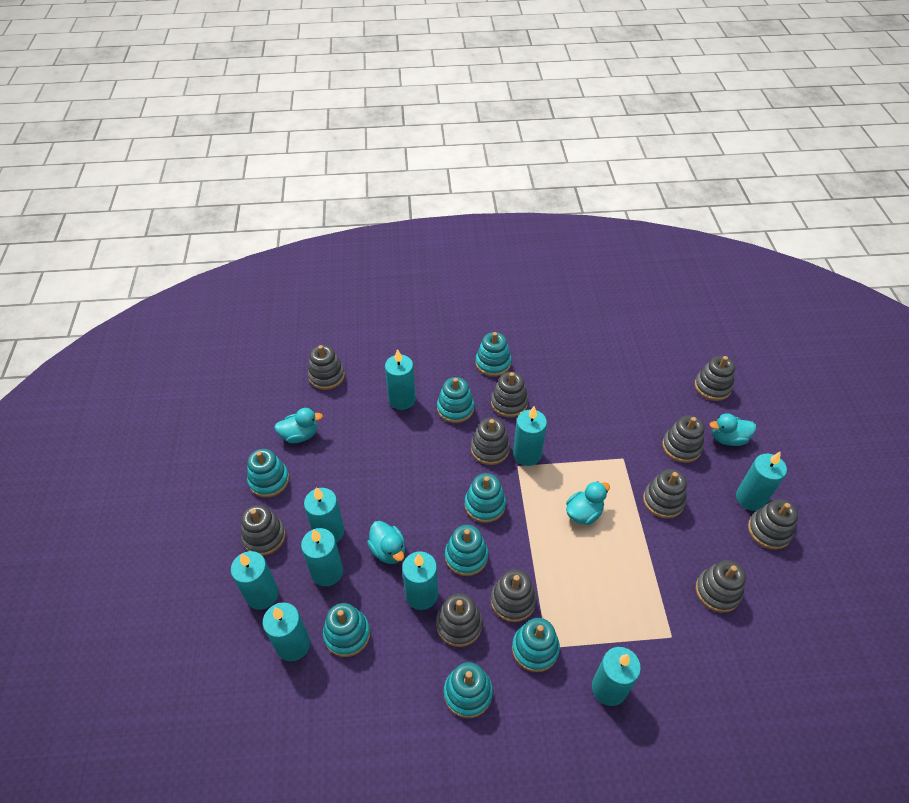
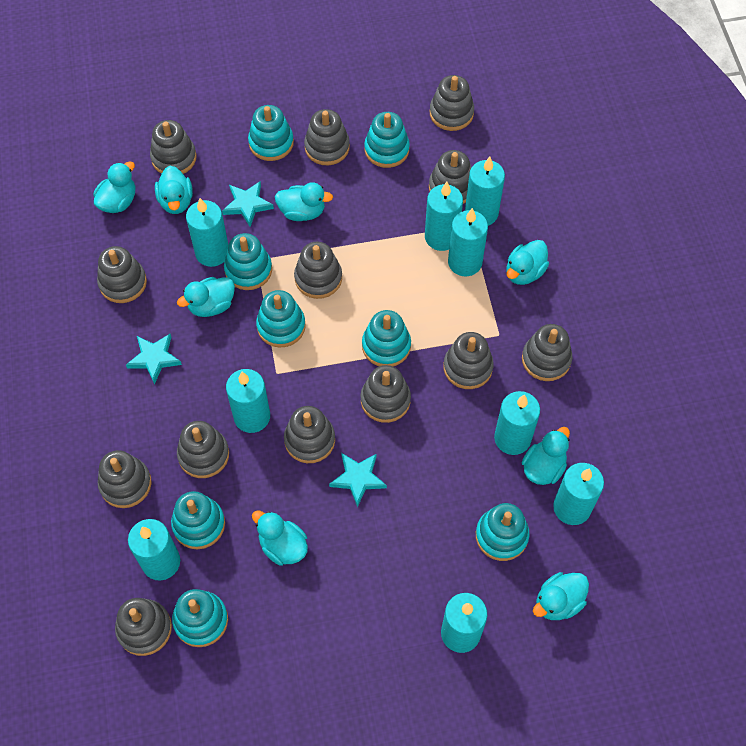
grey stacking toy: [241,505,286,556] [308,345,345,390] [436,593,483,647] [471,417,510,465] [491,372,528,418] [491,569,536,622] [643,469,687,519] [662,415,704,463] [695,356,735,401] [696,560,746,613] [748,499,798,550] = 11 -> [97,246,147,303] [98,450,152,508] [115,598,172,656] [150,120,197,174] [177,421,229,478] [284,406,335,463] [294,242,342,299] [304,109,350,165] [360,365,411,423] [429,150,471,204] [430,75,474,131] [443,332,494,389] [522,324,572,381] = 13
turquoise duck: [274,408,323,443] [367,521,405,564] [566,481,610,525] [709,413,756,446] = 4 -> [94,161,136,213] [155,166,193,214] [177,277,235,317] [252,510,308,566] [275,182,333,221] [507,240,549,285] [522,427,570,485] [533,572,589,620] = 8
turquoise star: none = 0 -> [126,334,182,384] [222,181,274,227] [329,453,387,507] = 3

